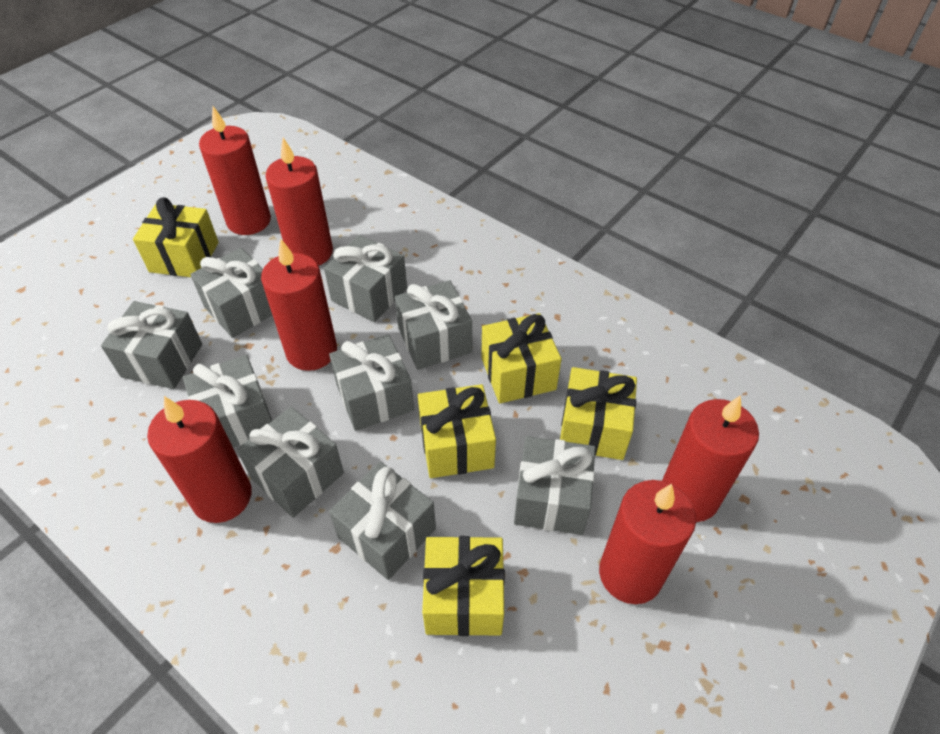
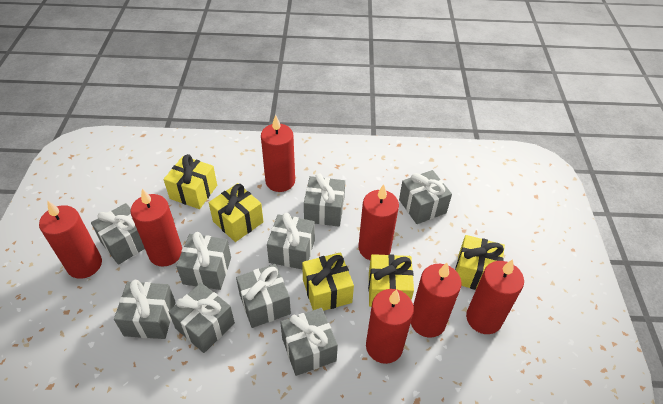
red candle: [147,396,252,523] [199,106,271,235] [261,239,337,371] [265,138,333,266] [599,480,696,604] [662,395,759,522] = 6 -> [39,200,102,279] [130,189,182,267] [261,115,295,192] [358,184,399,260] [366,289,414,364] [411,263,462,338] [466,259,524,334] = 7

